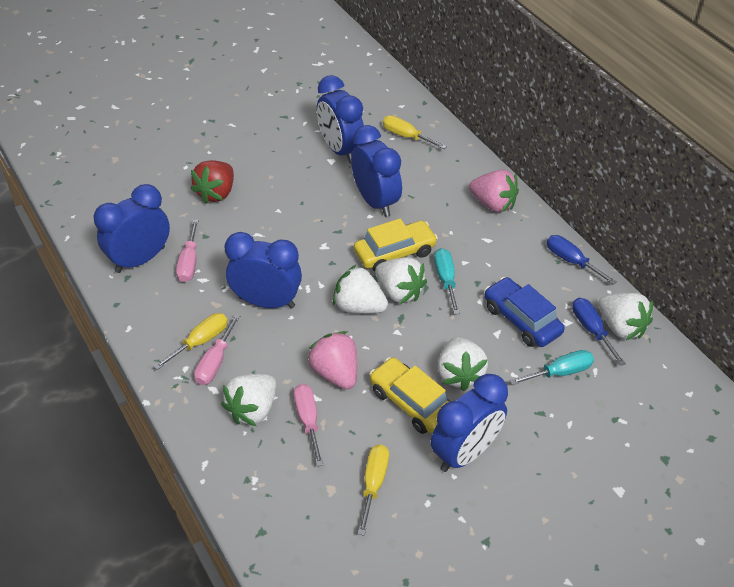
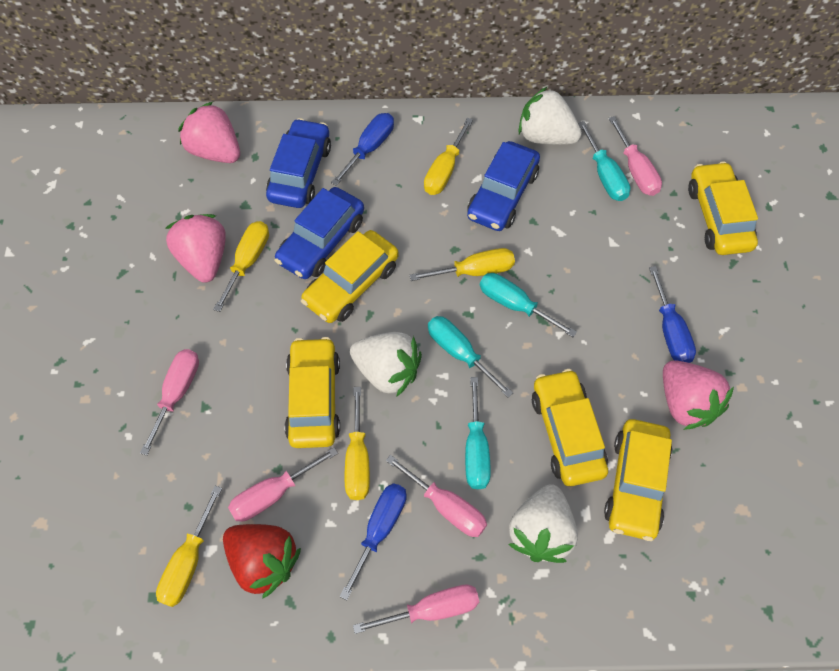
blue car: [485,277,565,347] = 1 -> [266,118,331,208] [274,187,364,279] [467,141,540,231] = 3
blue clock: [94,184,170,273] [225,232,302,309] [317,75,364,164] [351,125,402,217] [431,374,508,472] = 5 -> none = 0
blue screwdriver: [547,235,617,285] [572,298,626,366] = 2 -> [331,113,394,186] [339,483,407,600] [649,266,696,363] = 3
pink screwdriver: [176,219,199,282] [194,314,240,385] [294,384,323,466] = 3 -> [140,349,199,456] [228,447,338,522] [353,584,479,634] [386,455,487,537] [608,116,662,196] = 5
pink strawberry: [307,331,357,389] [469,169,519,213] = 2 -> [165,214,226,283] [178,102,240,163] [663,360,734,430] = 3
turquoise screwdriver: [434,248,460,314] [509,350,594,385] = 2 -> [428,316,513,398] [465,377,491,489] [480,273,577,337] [578,121,630,201] = 4
white strawberry: [221,374,277,426] [333,264,388,314] [375,257,427,304] [438,337,488,391] [598,293,653,340] = 5 -> [350,332,422,396] [508,484,578,563] [518,87,582,145] = 3
yellow car: [354,219,438,271] [369,357,450,434] = 2 -> [284,337,340,448] [301,230,399,323] [532,369,608,486] [604,419,672,541] [688,161,758,255] = 5
yellow screwdriver: [153,313,228,370] [358,444,389,536] [383,115,447,149] = 3 -> [156,486,222,607] [213,221,269,312] [345,387,370,500] [410,248,515,281] [424,118,473,195] = 5

